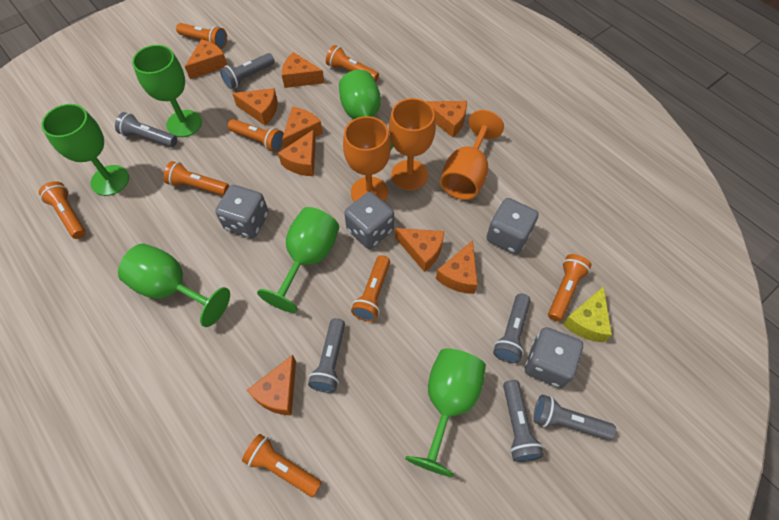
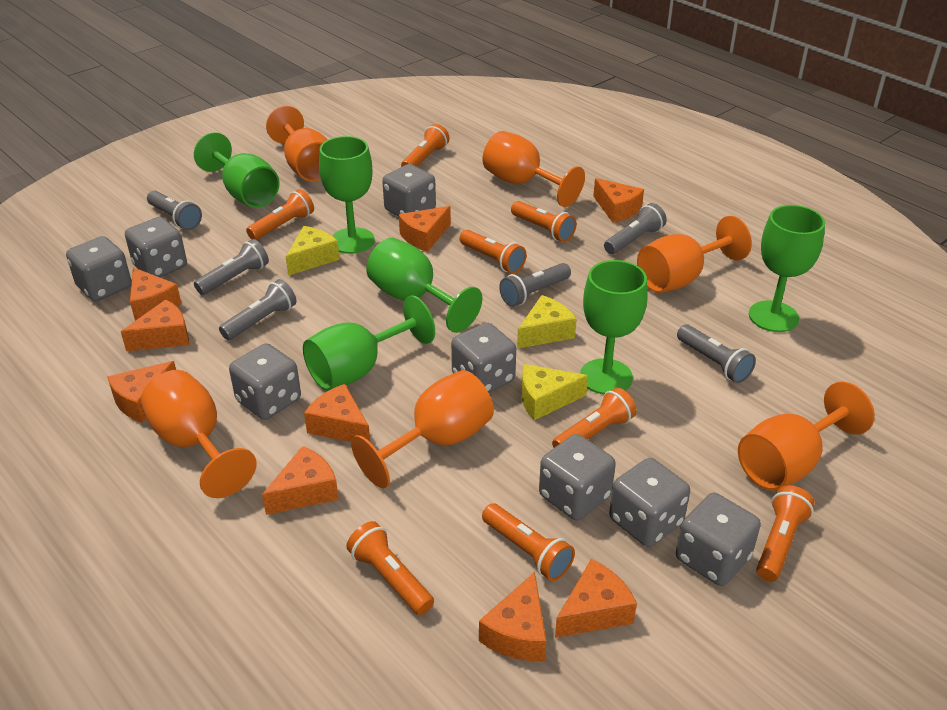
grey dice: [215,185,269,238] [344,192,394,249] [486,198,539,254] [525,327,583,388] = 4 -> [66,236,132,301] [125,217,187,277] [229,343,301,420] [382,164,436,217] [451,323,516,393] [539,434,616,520] [609,458,690,547] [676,493,761,586] = 8
orange goblet: [343,116,391,202] [389,98,436,190] [440,110,504,200] = 3 -> [141,370,257,498] [266,106,327,182] [351,370,494,488] [482,131,585,207] [637,216,752,293] [738,381,875,491] = 6
yellow cheese: [562,286,612,342] = 1 -> [286,226,340,276] [517,295,577,349] [522,364,588,420] = 3

